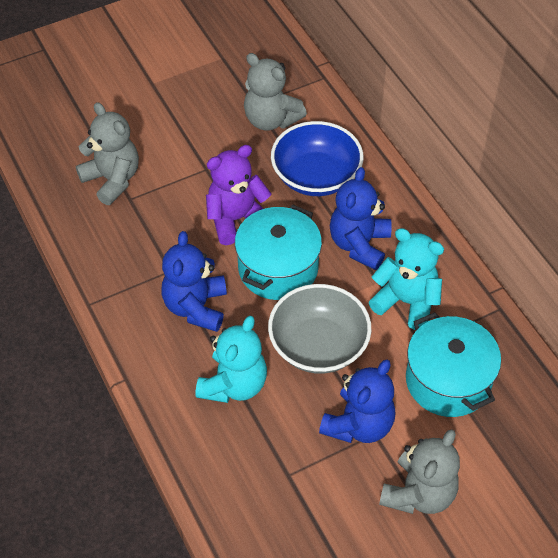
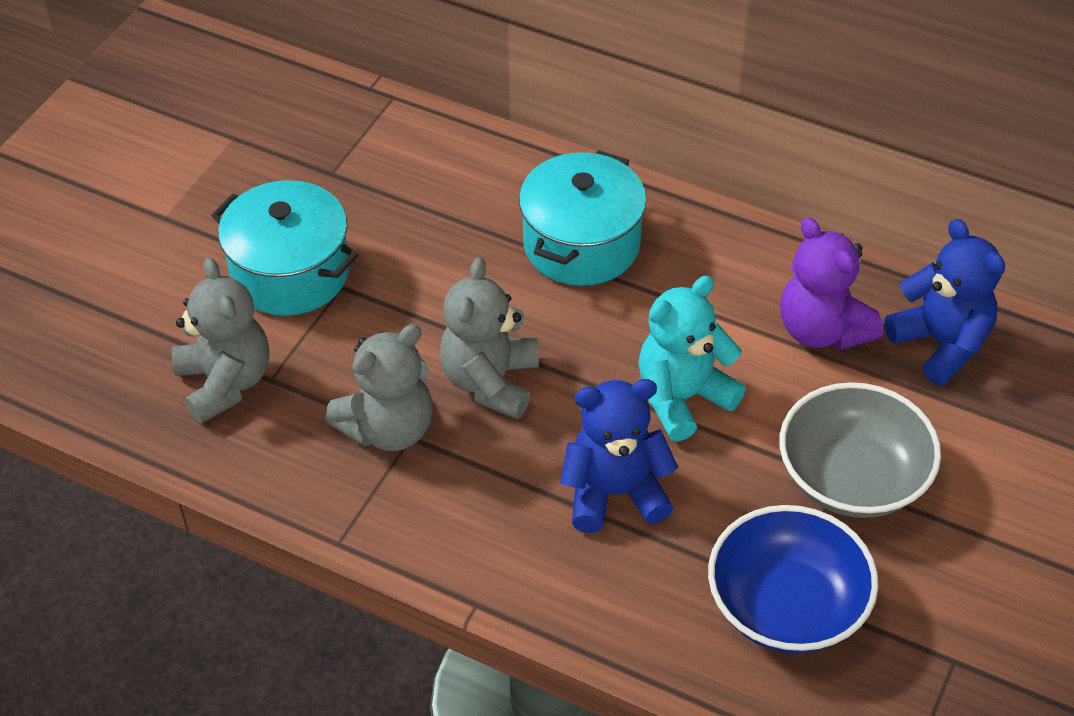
blue teddy bear: [162,231,227,332] [319,360,395,443] [330,167,392,270] = 3 -> [560,379,678,533] [884,219,1005,385] = 2
turquoise teddy bear: [195,316,267,403] [369,228,444,330] = 2 -> [638,276,746,441] = 1

